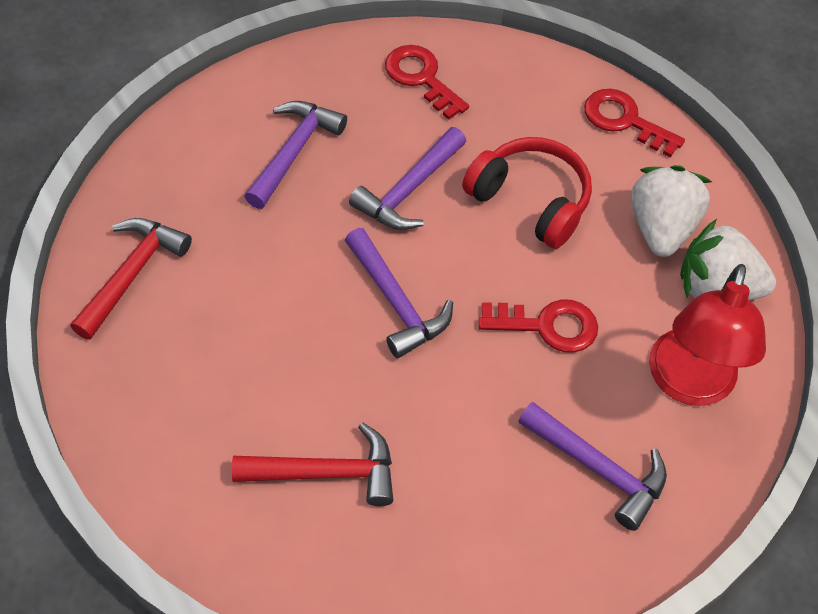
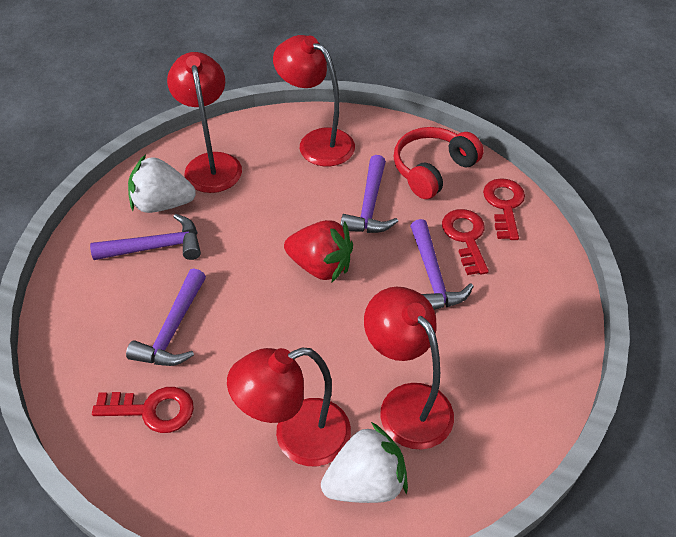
red hammer: [70,218,192,340] [232,423,393,506] = 2 -> none = 0
red lamp: [649,264,766,406] = 1 -> [167,52,242,193] [227,348,351,466] [273,35,355,166] [364,287,454,450] = 4
red strawberry: none = 0 -> [284,220,353,283] = 1

